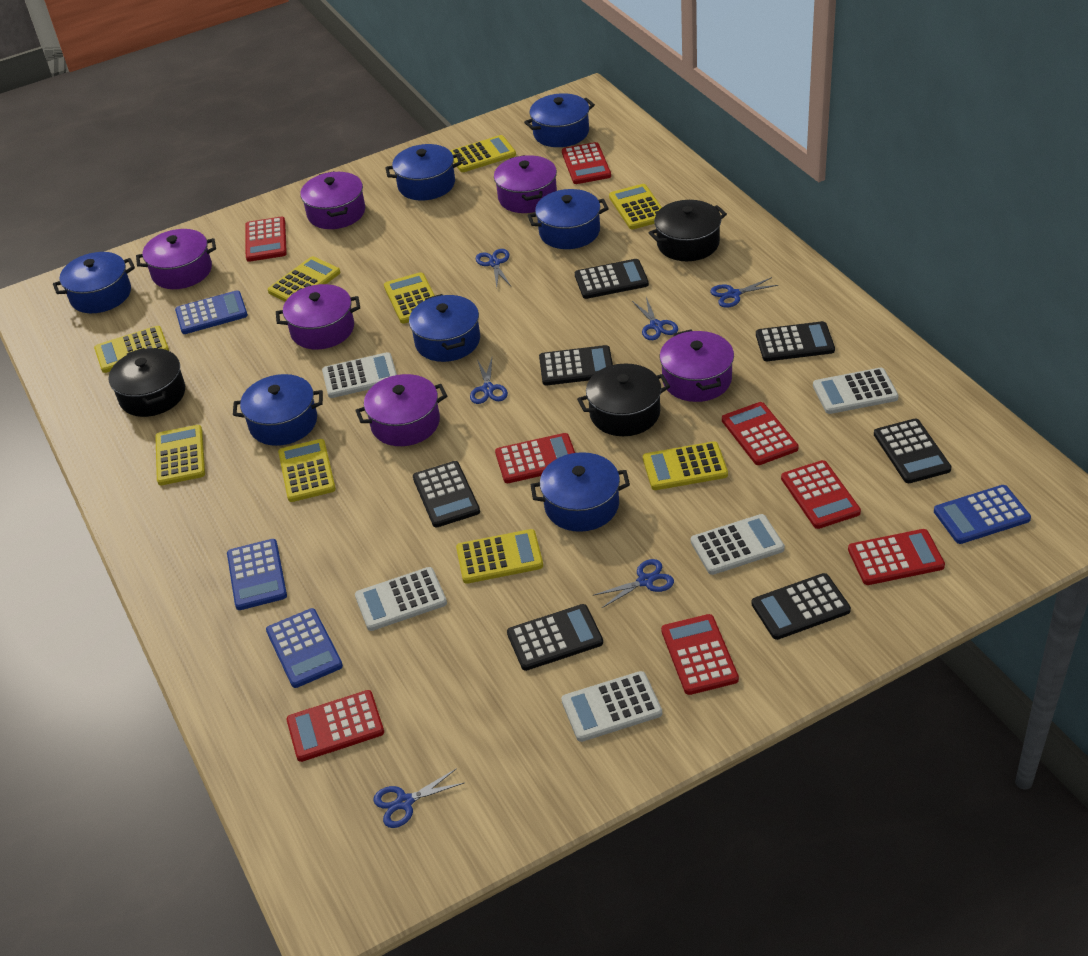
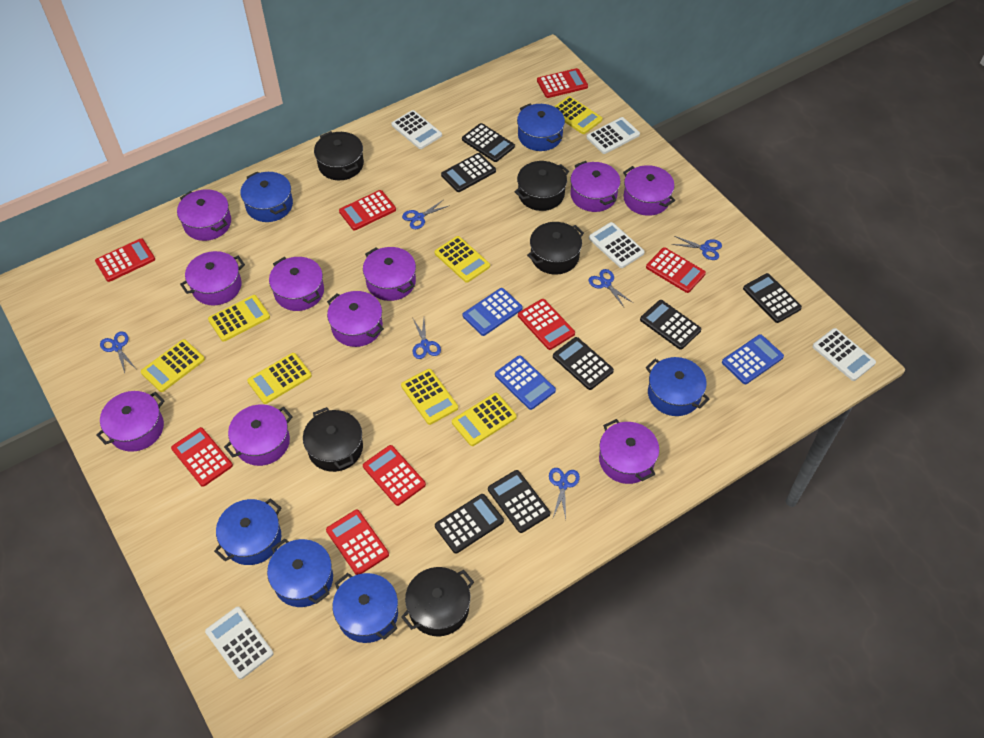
black pot: [109,348,185,417] [577,364,670,436] [649,200,727,261] = 3 -> [303,407,363,472] [314,131,364,180] [401,567,474,636] [514,161,569,211] [527,222,584,275] = 5
blue calculator: [175,290,248,334] [227,539,287,610] [266,608,343,688] [934,485,1031,544] = 4 -> [463,288,523,336] [495,355,556,410] [722,334,784,384] = 3
blue pot: [53,252,135,313] [233,374,323,446] [385,144,462,200] [409,294,480,362] [524,93,595,147] [528,189,609,249] [531,452,630,532] = 7 -> [214,498,281,565] [240,171,293,222] [267,539,333,607] [332,573,398,643] [517,104,565,151] [646,357,709,416] = 6
purple pot: [136,229,216,289] [276,284,360,349] [300,171,365,229] [355,374,447,446] [494,155,557,213] [660,330,734,402] = 6 -> [96,391,164,452] [177,189,231,241] [180,251,245,305] [224,404,293,466] [269,257,324,311] [327,291,384,347] [363,247,416,301] [570,161,621,212] [599,419,659,484] [623,165,675,216] = 10
yellow calculator: [94,326,169,373] [155,425,205,485] [268,256,341,302] [278,439,336,502] [384,272,435,324] [450,135,516,172] [456,529,543,584] [609,184,662,229] [643,441,728,490] = 9 -> [141,339,205,392] [208,295,270,342] [247,353,312,404] [401,369,458,425] [435,236,490,283] [452,393,517,446] [554,96,602,134] = 7

